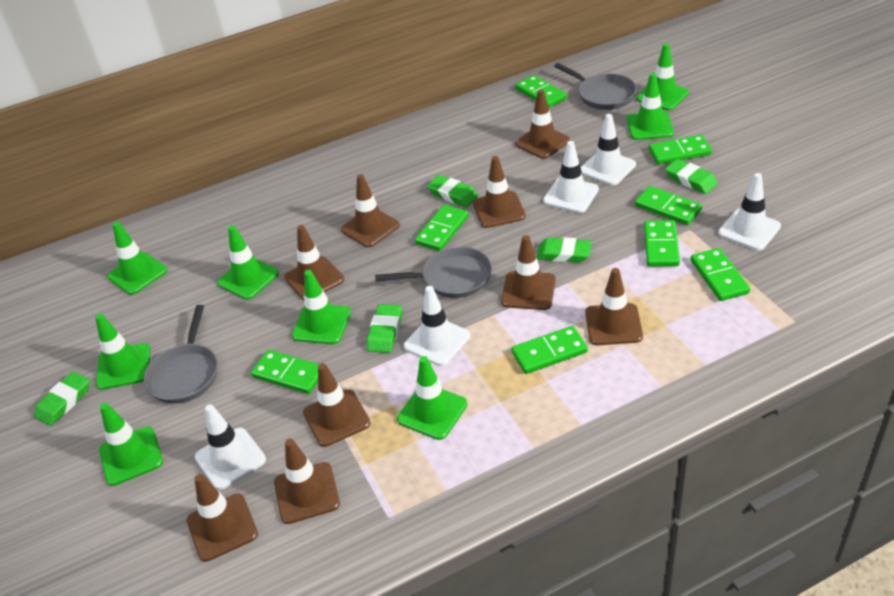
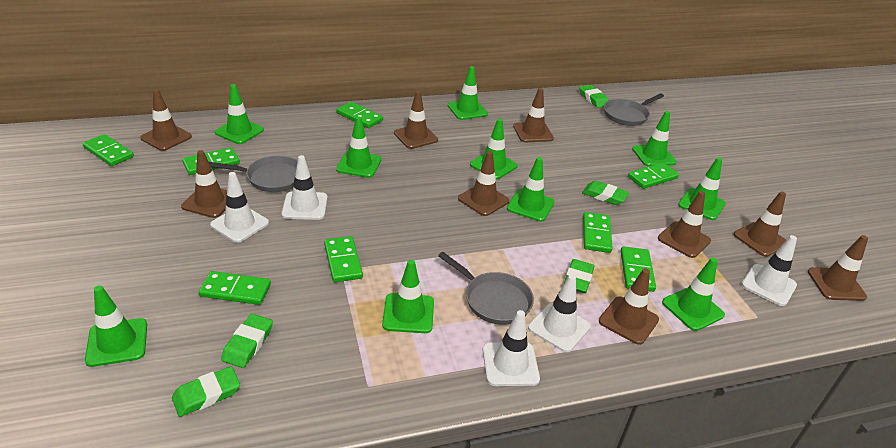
green traffic cone: [95,314,150,390] [99,403,163,486] [107,222,167,295] [217,225,279,300] [292,270,351,344] [397,356,468,440] [627,73,674,140] [637,43,689,110] = 8 -> [85,286,147,367] [215,84,264,144] [336,117,381,178] [382,260,434,333] [448,66,488,120] [470,119,517,179] [507,157,555,222] [632,111,677,166] [662,258,725,331] [678,158,726,220] = 10

